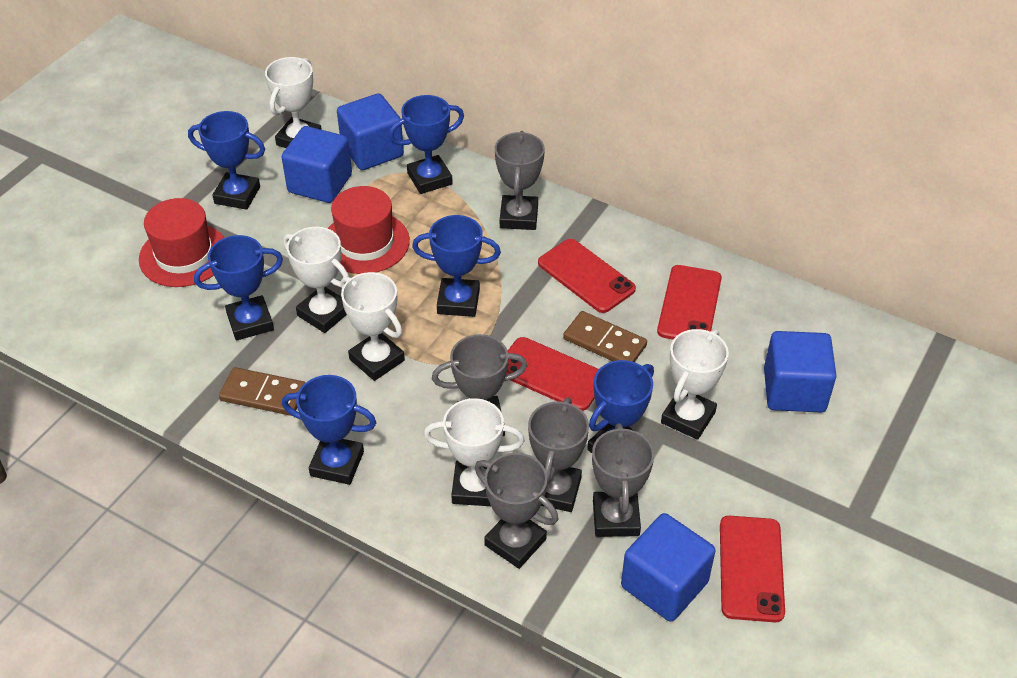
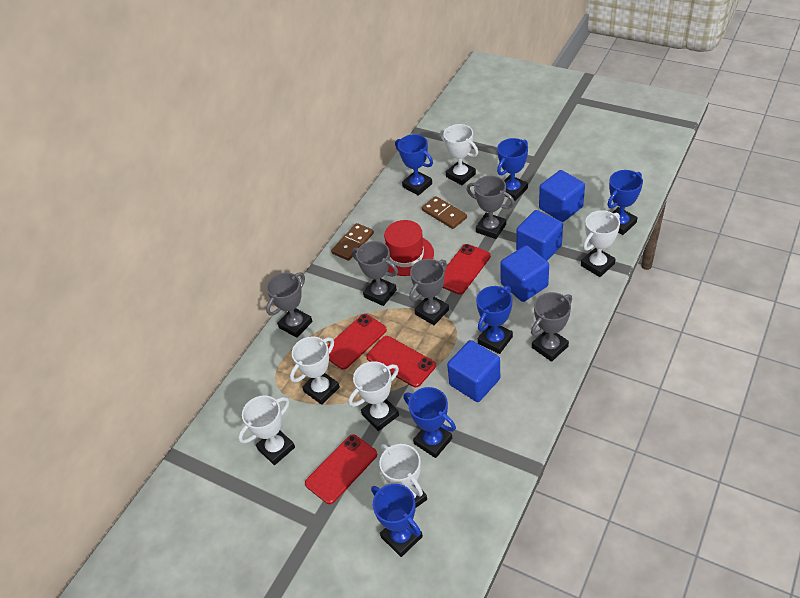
red hat: [139,198,225,287] [328,186,410,274] = 2 -> [384,220,434,276] = 1
white trophy: [265,57,322,148] [283,227,349,333] [341,272,405,381] [424,398,524,506] [661,329,729,440] = 5 -> [238,396,295,465] [290,336,340,405] [348,361,399,431] [379,444,427,508] [440,124,478,185] [581,210,620,277] = 6

